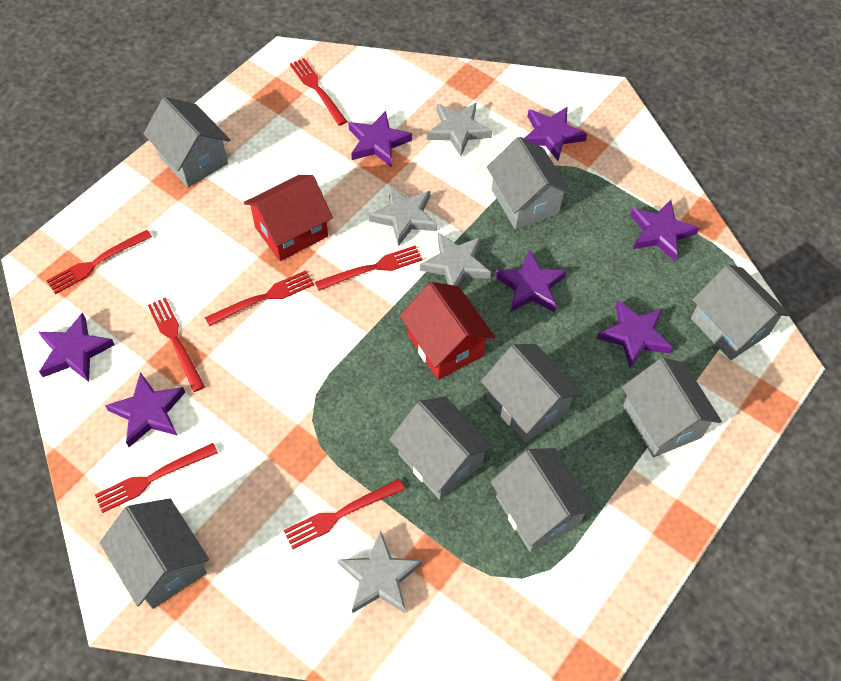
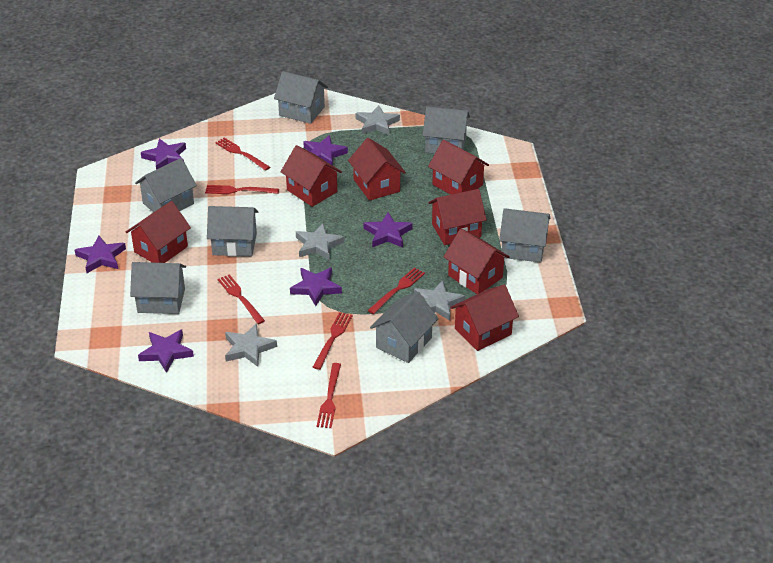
grey house: [100,498,209,609] [143,97,230,187] [389,396,494,500] [481,344,582,443] [487,137,572,230] [490,448,596,552] [622,357,722,457] [691,264,790,360] = 8 -> [130,262,186,314] [135,158,197,212] [207,206,258,257] [274,71,328,124] [370,291,439,363] [423,106,470,154] [499,208,550,263] = 7
purple star: [39,312,115,382] [105,372,185,447] [348,111,412,167] [495,249,567,312] [524,106,587,161] [597,300,673,369] [630,200,699,261] = 7 -> [75,236,126,273] [138,329,194,373] [141,138,186,170] [290,267,342,306] [303,135,348,165] [363,212,413,248] = 6
red fork: [46,230,152,294] [95,443,218,513] [148,297,205,392] [205,270,314,326] [284,479,405,549] [290,58,347,126] [315,245,423,291] = 7 -> [205,185,279,194] [215,138,270,171] [218,274,265,324] [313,312,353,370] [317,363,341,428] [368,267,425,314] = 6
red house: [244,175,333,261] [400,282,495,380] = 2 -> [126,201,191,263] [281,145,342,207] [348,138,406,201] [428,140,489,195] [428,189,487,245] [444,228,510,294] [450,285,519,351] = 7

